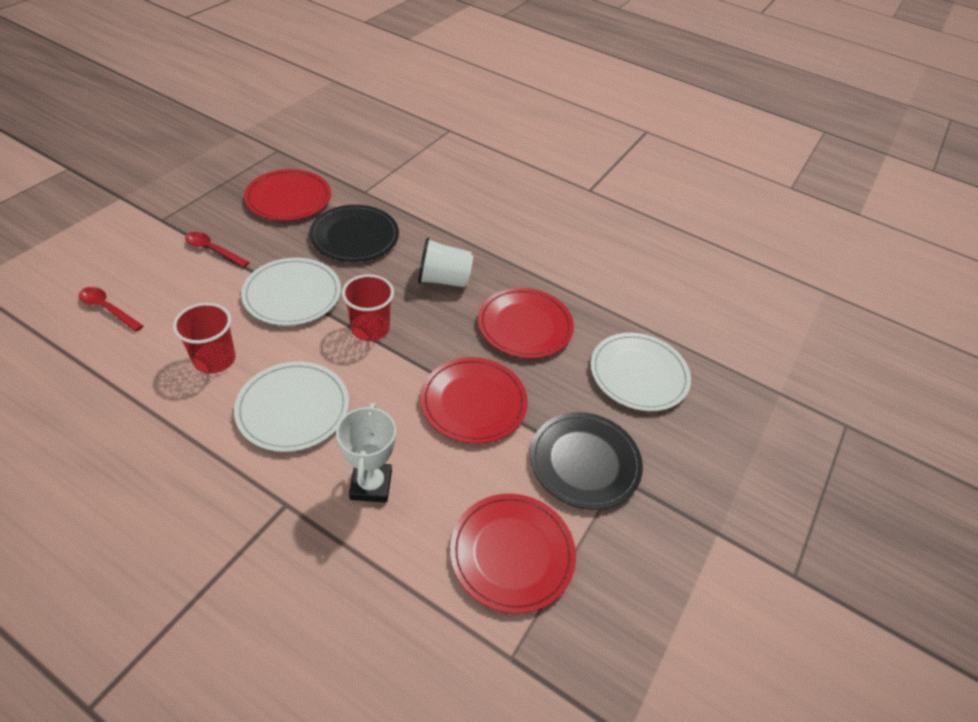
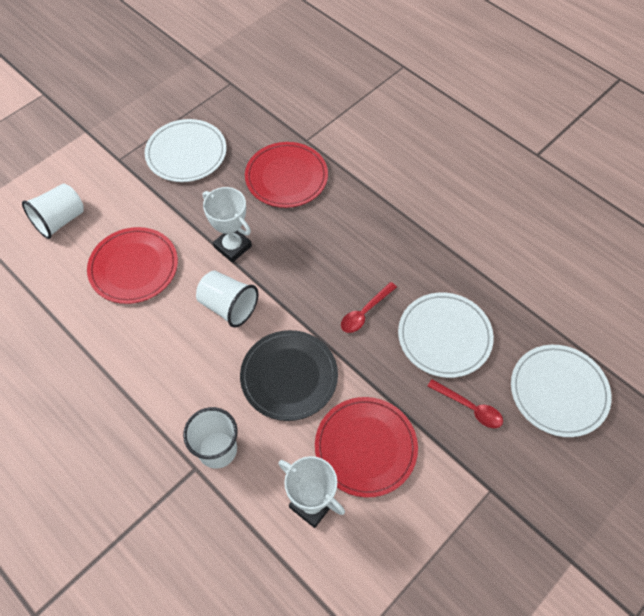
black plate: [309,205,399,262] [530,412,643,510] = 2 -> [240,330,338,421] = 1
red cup: [173,303,236,374] [342,274,394,341] = 2 -> none = 0
red plate: [244,169,331,221] [420,357,528,444] [450,494,576,614] [478,288,574,358] = 4 -> [87,227,178,304] [245,142,328,208] [315,397,418,497] = 3
white cup: [418,238,473,287] = 1 -> [22,184,84,239] [183,407,238,469] [196,271,259,328] = 3
white trophy: [336,403,396,503] = 1 -> [203,187,252,263] [278,456,345,528] = 2

